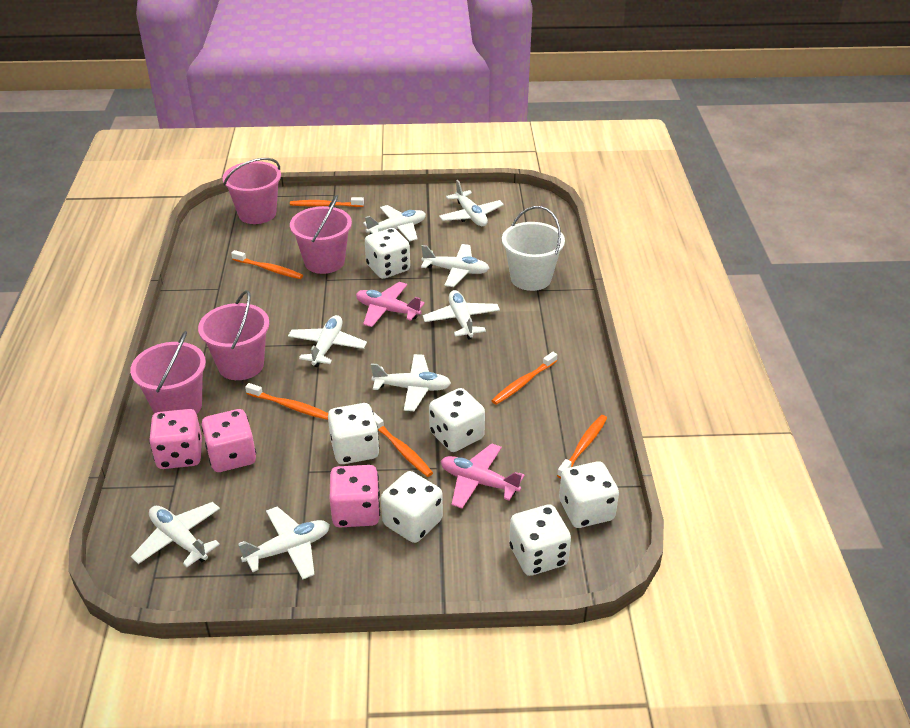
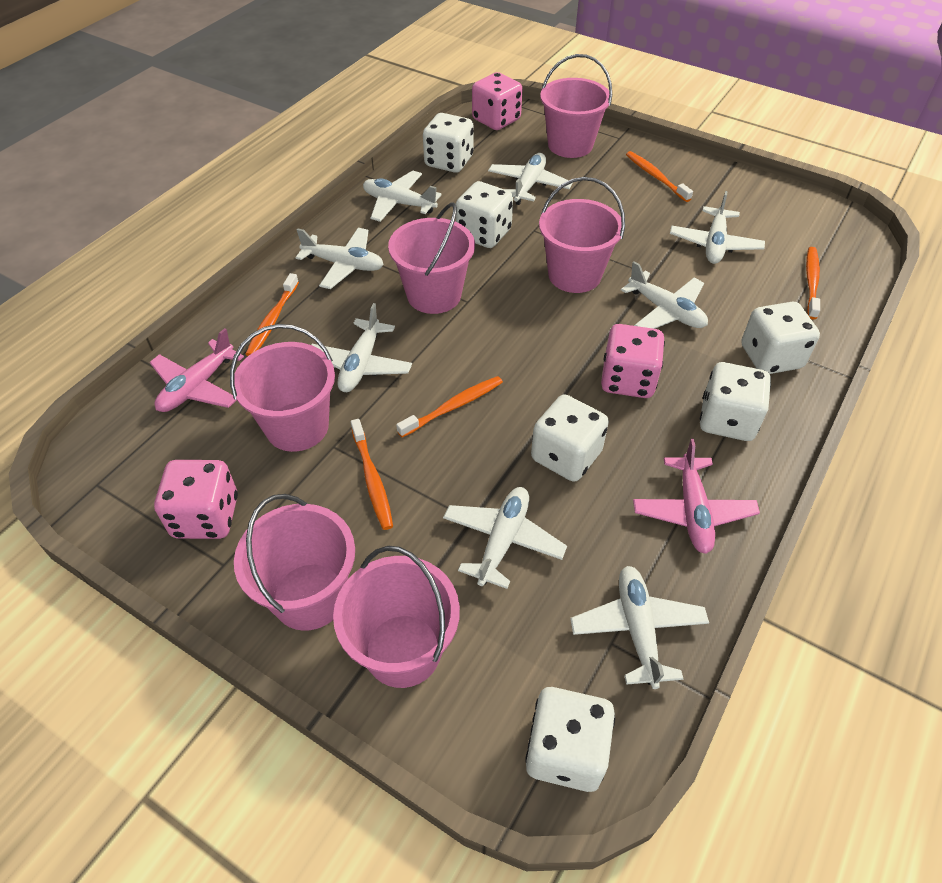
orange toothbrush: [231,250,303,279] [245,383,328,420] [290,197,364,207] [373,412,433,477] [491,352,557,405] [557,415,607,479] = 6 -> [246,273,299,356] [351,419,393,530] [396,376,503,437] [626,151,693,202] [806,247,820,320] = 5
pink bucket: [130,331,206,414] [198,290,269,380] [223,158,281,224] [290,195,352,274] = 4 -> [230,324,335,452] [234,494,355,631] [333,546,460,688] [388,203,475,314] [539,177,625,293] [540,54,612,158] = 6
white bucket: [502,206,565,291] = 1 -> none = 0

